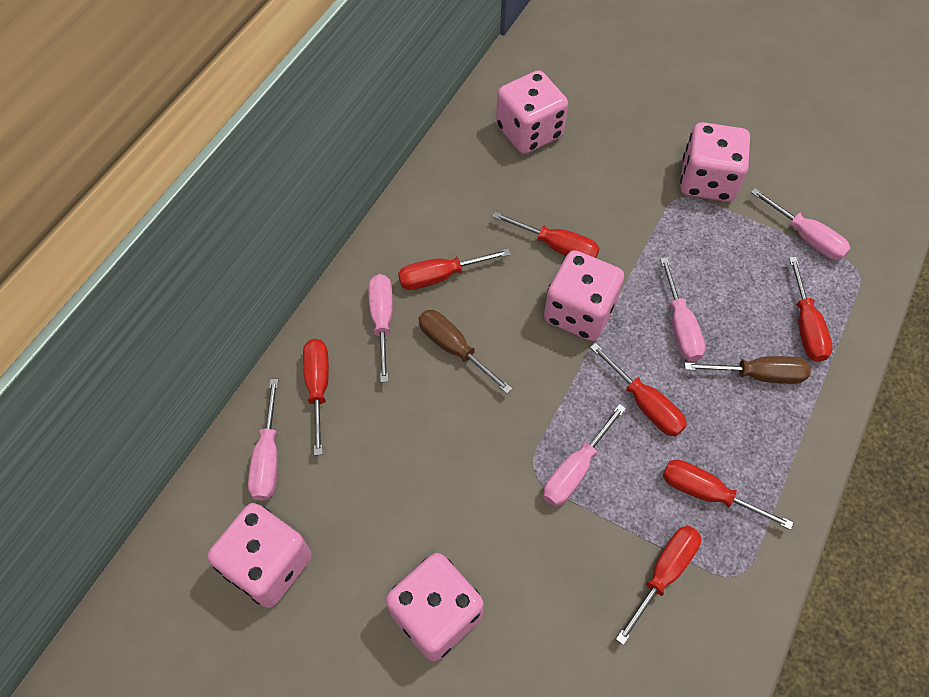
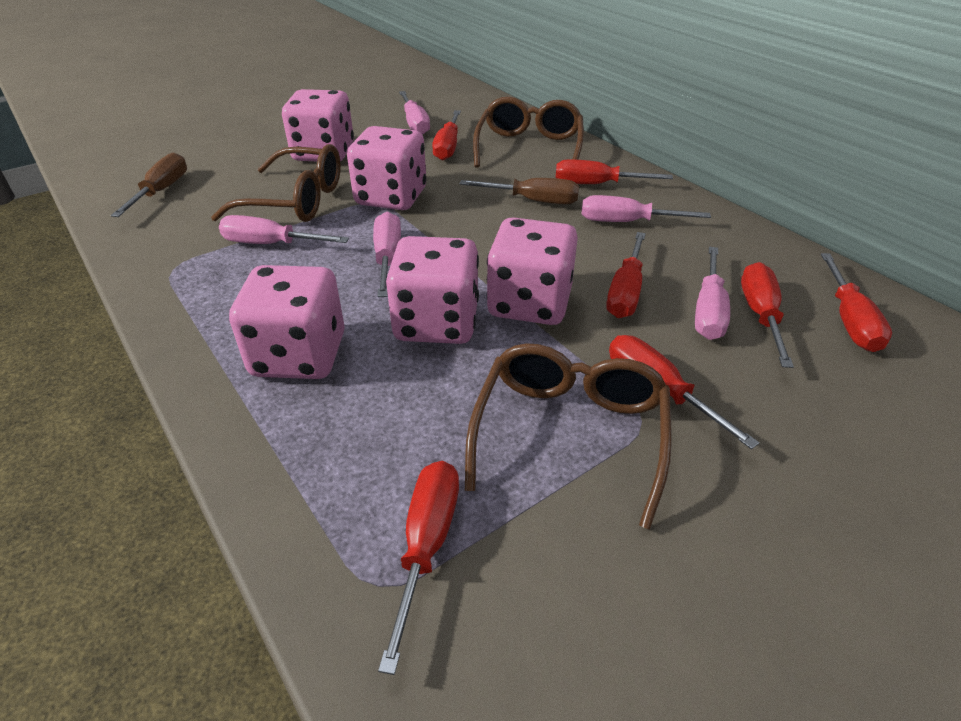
brown glasses: none = 0 -> [211,144,341,222] [465,343,672,530] [473,97,584,168] = 3

